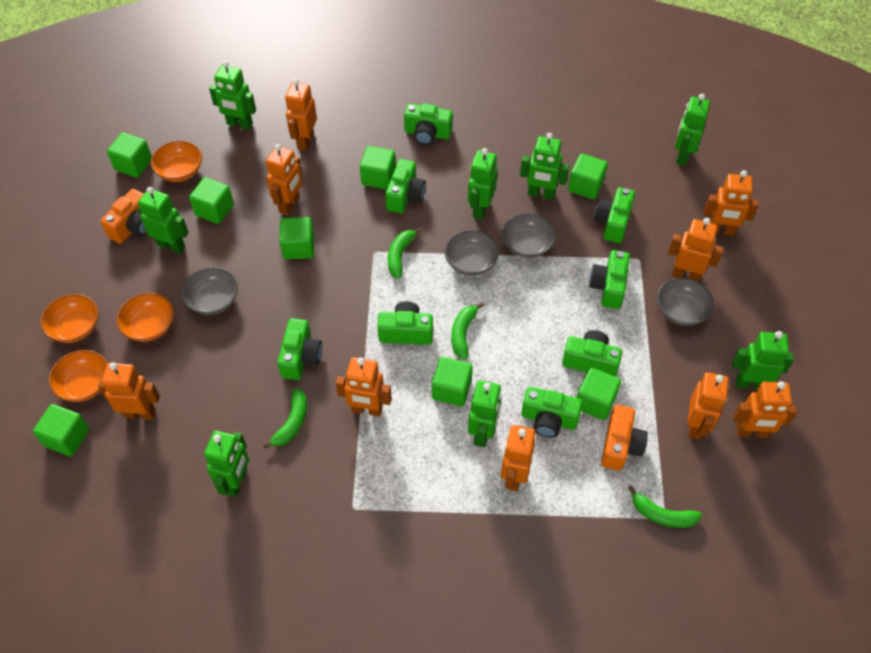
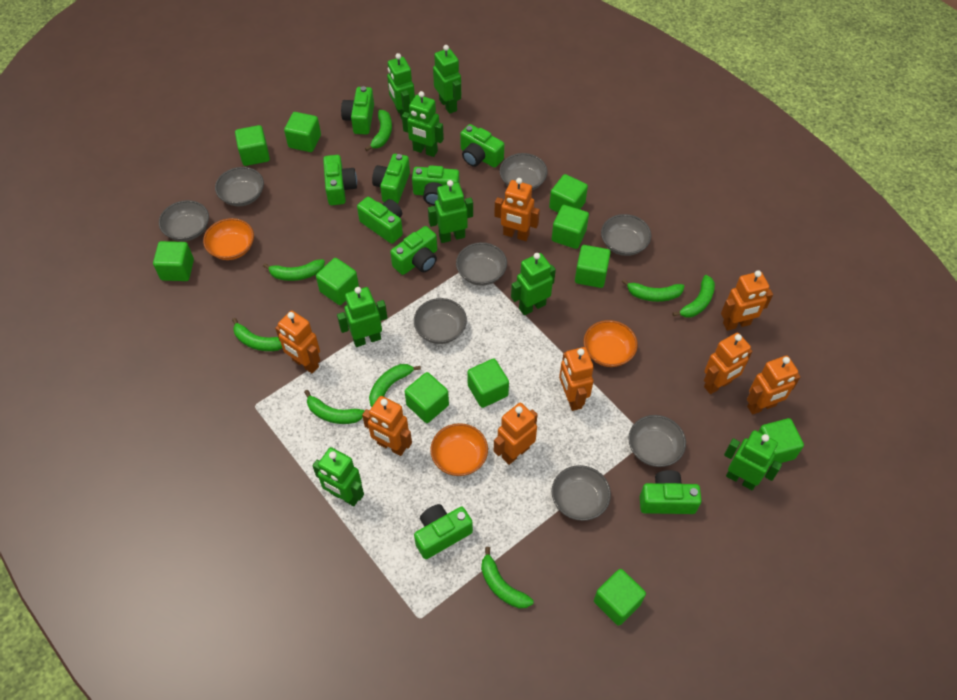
green banana: [263,388,307,449] [388,227,422,278] [451,302,484,359] [628,485,702,528] = 4 -> [232,318,282,351] [263,259,325,281] [304,390,364,424] [365,110,392,151] [369,364,421,407] [481,547,534,609] [622,279,684,302] [672,275,715,318] = 8
green camera: [277,318,322,380] [377,301,433,345] [385,159,426,214] [404,104,453,145] [521,387,583,438] [562,330,622,377] [589,250,630,309] [594,187,635,243] = 8 -> [323,155,357,205] [341,86,374,135] [357,197,403,244] [372,154,410,204] [390,226,437,275] [412,165,460,205] [414,504,473,559] [460,124,504,168] [640,470,701,514] = 9
green cube: [33,404,89,456] [107,132,152,178] [189,177,234,224] [279,217,314,260] [360,146,396,190] [432,357,473,406] [568,154,608,200] [577,368,621,420] = 8 -> [153,241,194,281] [235,125,270,166] [284,112,321,152] [316,258,359,305] [405,372,449,423] [467,359,509,408] [549,174,588,212] [552,205,589,249] [575,245,611,288] [594,569,646,626] [758,418,804,466] = 11
grey bowl: [182,267,238,315] [444,230,499,276] [502,213,556,258] [657,278,714,326] = 4 -> [159,200,209,241] [215,167,264,206] [414,298,467,344] [456,242,507,286] [499,153,547,190] [552,465,611,521] [601,214,651,256] [628,415,686,467] = 8
orange bowl: [41,294,99,343] [49,350,107,402] [117,293,174,342] [151,141,202,182] = 4 -> [203,218,254,260] [430,423,488,476] [584,320,638,367] = 3
orange camera: [101,189,147,244] [601,405,648,471] = 2 -> none = 0
orange robot: [98,362,160,420] [266,144,302,215] [285,79,317,151] [336,357,392,417] [501,425,535,491] [668,218,724,282] [687,372,729,440] [704,170,759,236] [733,381,797,438] = 9 -> [275,311,320,373] [362,396,412,456] [494,178,540,241] [494,403,538,465] [559,347,594,411] [704,333,752,394] [721,270,773,331] [747,355,801,415] = 8

